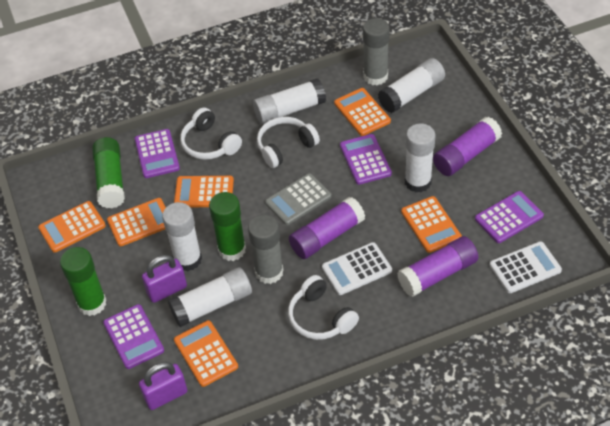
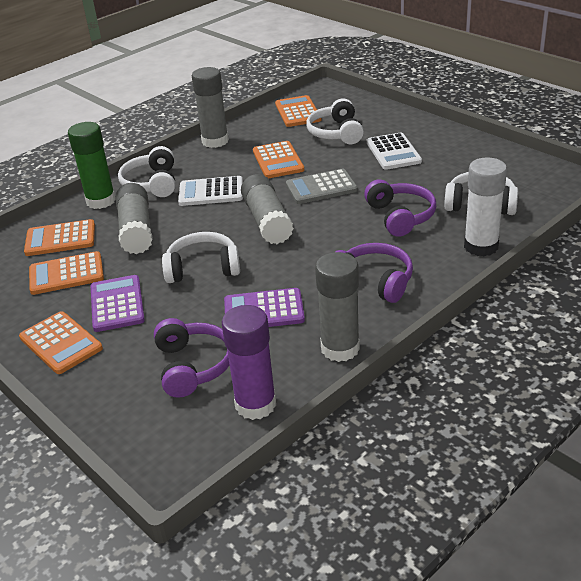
green glue stick: [60,247,106,316] [92,137,125,209] [209,192,246,261] = 3 -> [68,122,116,209] = 1
grey glue stick: [248,215,284,284] [363,18,390,85] = 2 -> [116,183,153,254] [192,67,229,148] [241,174,294,244] [315,252,360,362] = 4
orange calculator: [38,201,106,253] [107,198,166,246] [174,176,234,207] [174,320,238,387] [334,88,391,136] [401,196,462,253] = 6 -> [19,311,103,374] [24,219,95,256] [29,251,104,295] [253,141,304,178] [275,95,322,127] = 5
purple calculator: [103,304,164,369] [135,129,180,178] [340,134,392,185] [475,191,544,243] = 4 -> [91,275,145,332] [224,288,305,327] = 2
purple glue stick: [289,197,365,259] [397,236,478,297] [433,116,502,176] = 3 -> [222,305,276,420] = 1
purple headphones: none = 0 -> [154,318,229,398] [336,243,413,303] [364,179,436,237] = 3
purple padlock: [139,362,187,410] [142,255,187,303] = 2 -> none = 0
white glue stick: [162,202,202,271] [168,267,252,327] [253,78,326,124] [378,58,445,113] [405,123,435,192] = 5 -> [464,157,507,256] = 1
white headphones: [180,108,242,160] [257,117,320,168] [288,275,359,340] = 3 -> [118,146,175,197] [162,232,240,283] [306,98,364,144] [444,172,518,215] = 4

